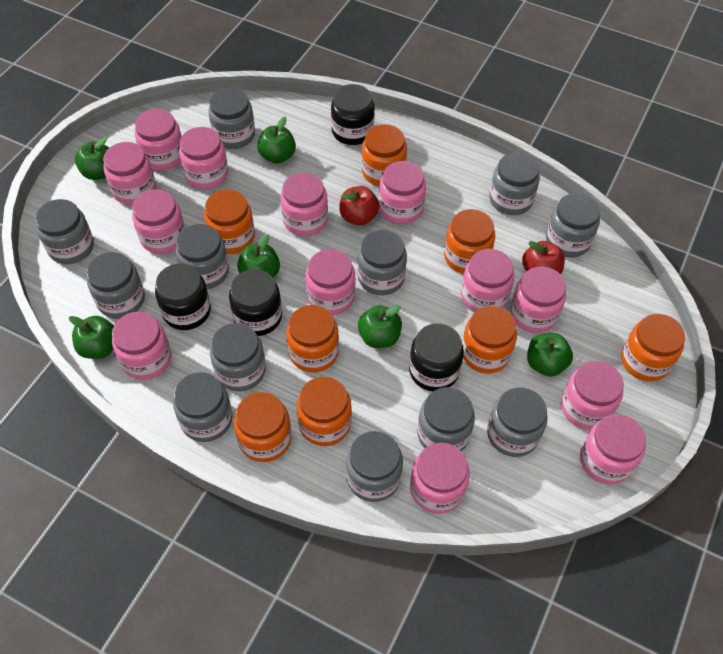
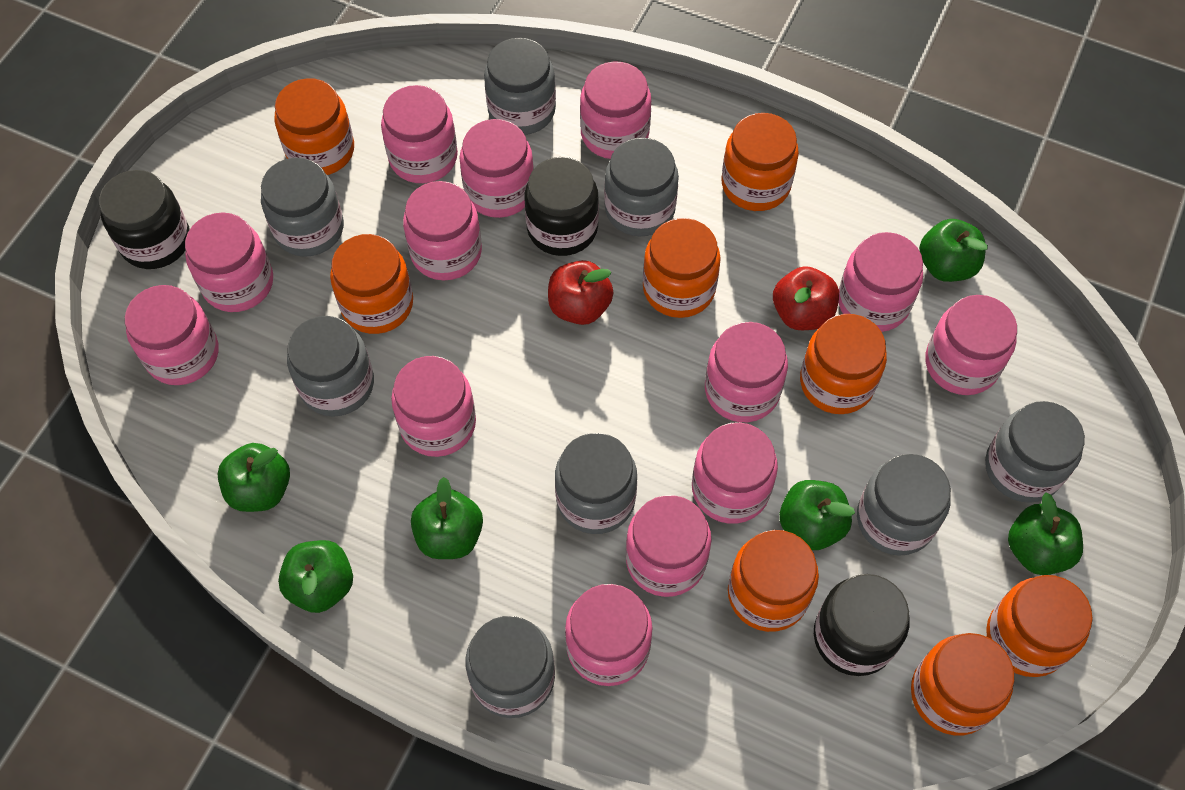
black jar: [155,263,211,330] [229,269,282,336] [331,84,375,145] [409,323,464,391] = 4 -> [99,170,190,269] [524,157,599,256] [814,574,910,676] = 3
grey jar: [35,199,94,264] [86,252,145,319] [173,372,233,442] [176,224,229,289] [208,88,255,149] [210,323,266,391] [346,431,403,502] [357,230,407,295] [417,387,475,451] [487,387,548,457] [489,152,540,215] [546,193,600,257] = 12 -> [261,157,344,257] [287,316,374,417] [465,616,555,718] [484,38,556,135] [555,433,637,534] [604,138,679,236] [857,454,951,556] [985,401,1085,503] = 8

